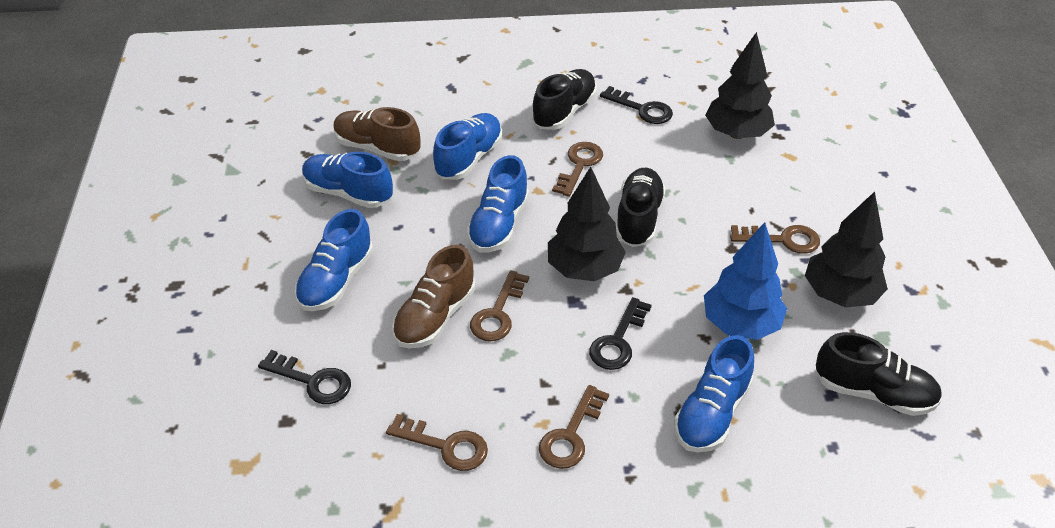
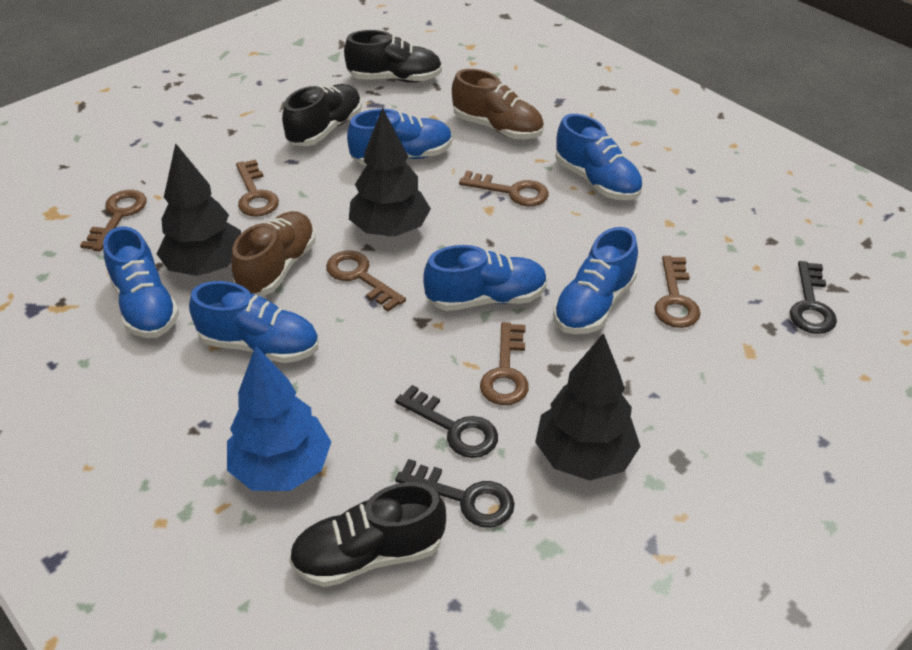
blue shoe: [295,209,373,311] [302,152,393,208] [433,113,502,180] [467,155,529,252] [674,335,754,453] = 5 -> [103,226,179,338] [189,281,319,363] [347,109,453,165] [423,245,548,311] [553,227,638,334] [556,114,643,200] = 6
brown key: [386,414,488,471] [470,270,529,341] [539,385,609,469] [552,142,603,197] [730,225,820,254] = 5 -> [80,190,147,251] [236,159,279,217] [326,250,406,312] [459,171,549,206] [480,322,529,405] [654,256,701,328] = 6

